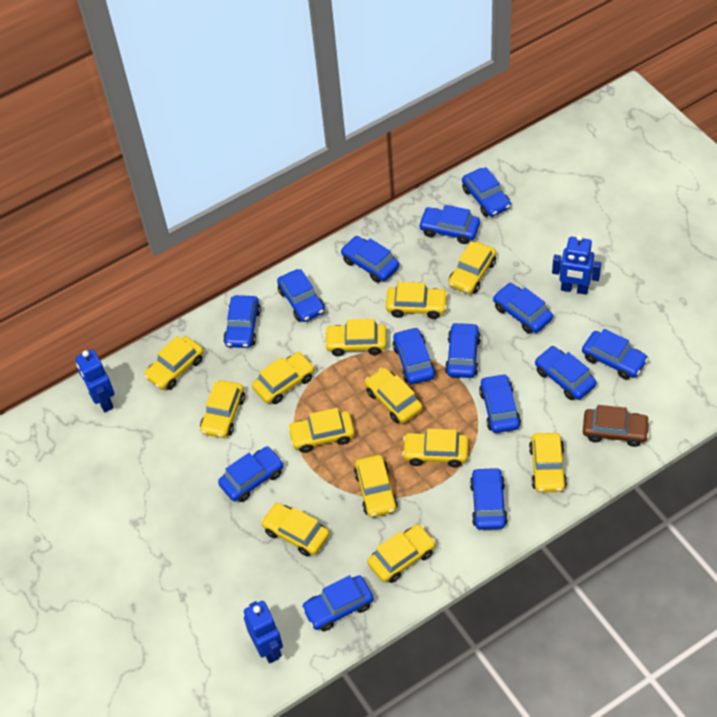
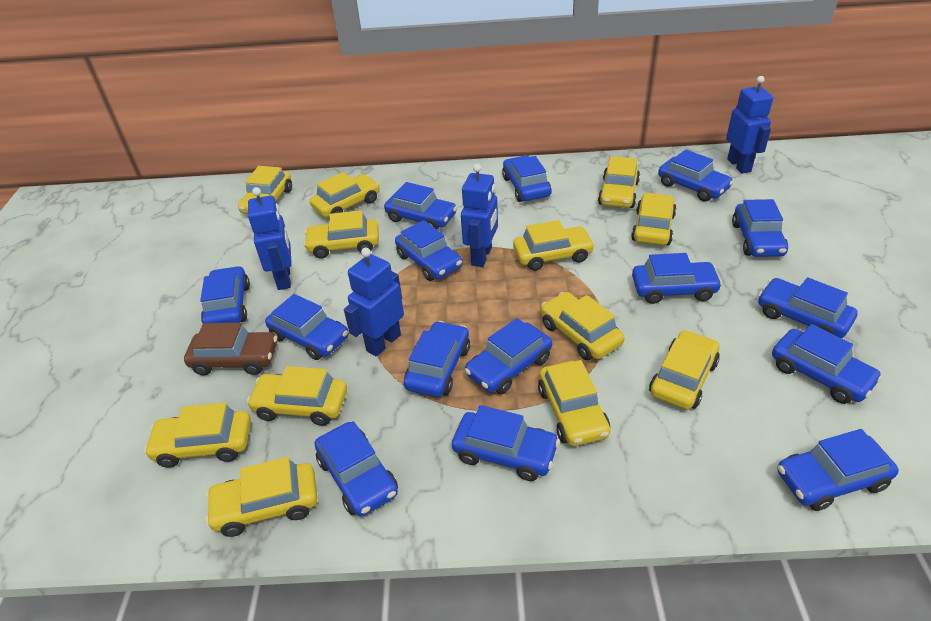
blue car: [218,446,284,502] [223,295,261,348] [277,269,325,322] [302,575,374,631] [341,236,399,283] [392,327,436,384] [418,205,480,244] [445,322,481,378] [462,167,511,217] [470,467,508,530] [479,374,521,433] [493,283,553,334] [535,346,596,400] [582,329,648,380] = 14 -> [200,266,250,323] [265,294,349,360] [315,421,398,517] [384,182,457,230] [395,220,462,281] [404,321,470,397] [452,405,560,481] [464,318,552,394] [502,155,552,202] [632,253,722,304] [658,149,734,202] [732,199,788,257] [758,277,858,338] [772,324,882,404] [777,429,899,511] = 15
blue robot: [75,349,115,412] [244,601,283,663] [552,234,601,295] = 3 -> [248,187,292,290] [344,248,404,357] [461,164,498,267] [726,76,773,174] = 4
yellow car: [144,336,204,390] [200,380,245,438] [252,352,314,404] [261,503,329,557] [288,408,355,453] [324,319,387,356] [354,455,398,517] [365,368,423,423] [367,525,436,583] [386,282,448,319] [402,429,468,468] [448,241,496,294] [529,433,567,493] = 13 -> [144,403,251,468] [205,457,317,537] [238,166,292,214] [247,366,347,426] [304,210,379,259] [310,172,380,218] [513,220,595,271] [538,360,610,446] [541,292,625,360] [598,156,640,208] [631,193,677,245] [649,330,720,410] = 12

